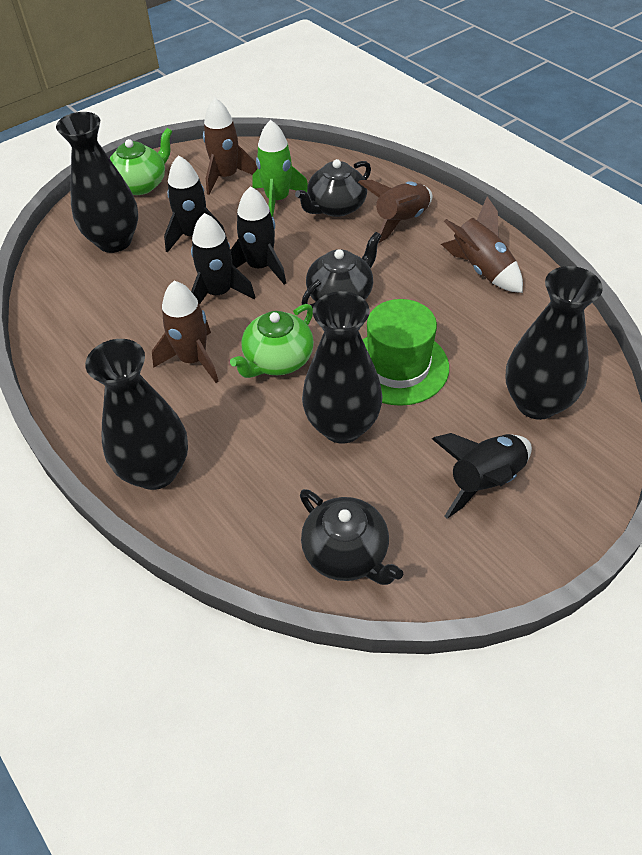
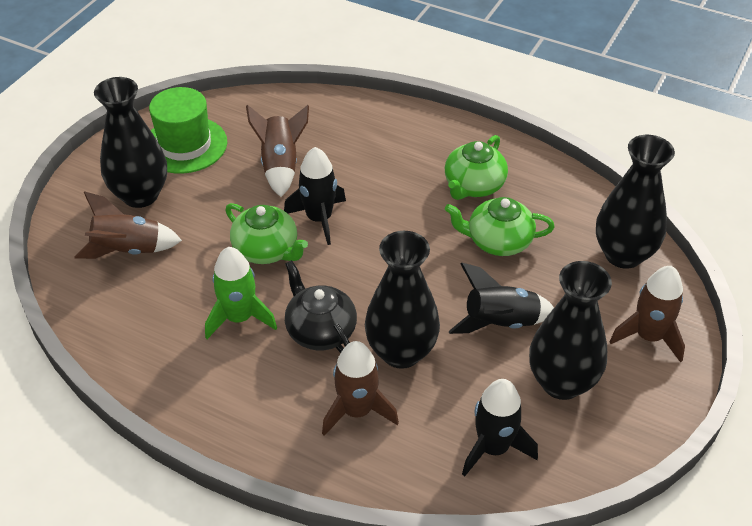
black rocket: [164,155,228,253] [191,213,255,305] [230,186,286,285] [432,433,532,519] = 4 -> [284,147,346,245] [448,263,554,334] [462,379,538,477] = 3
black teapot: [295,159,371,217] [300,489,403,585] [302,232,381,308] = 3 -> [285,260,357,353] = 1
green teapot: [109,128,173,195] [230,304,314,378] = 2 -> [225,203,308,264] [445,135,508,200] [445,197,555,256] = 3

